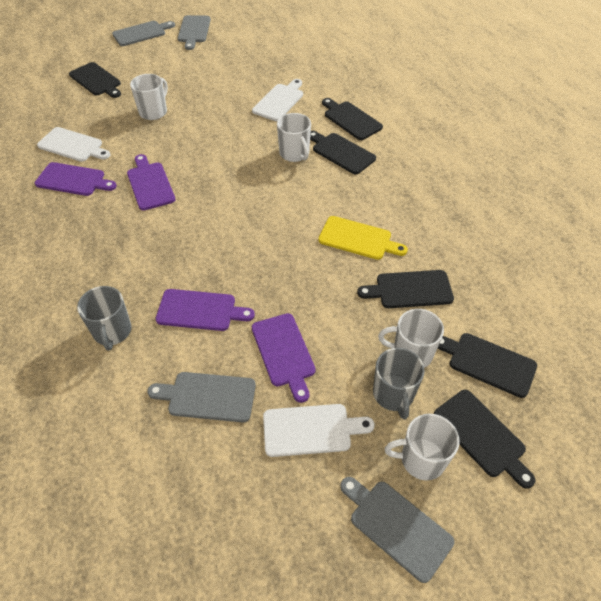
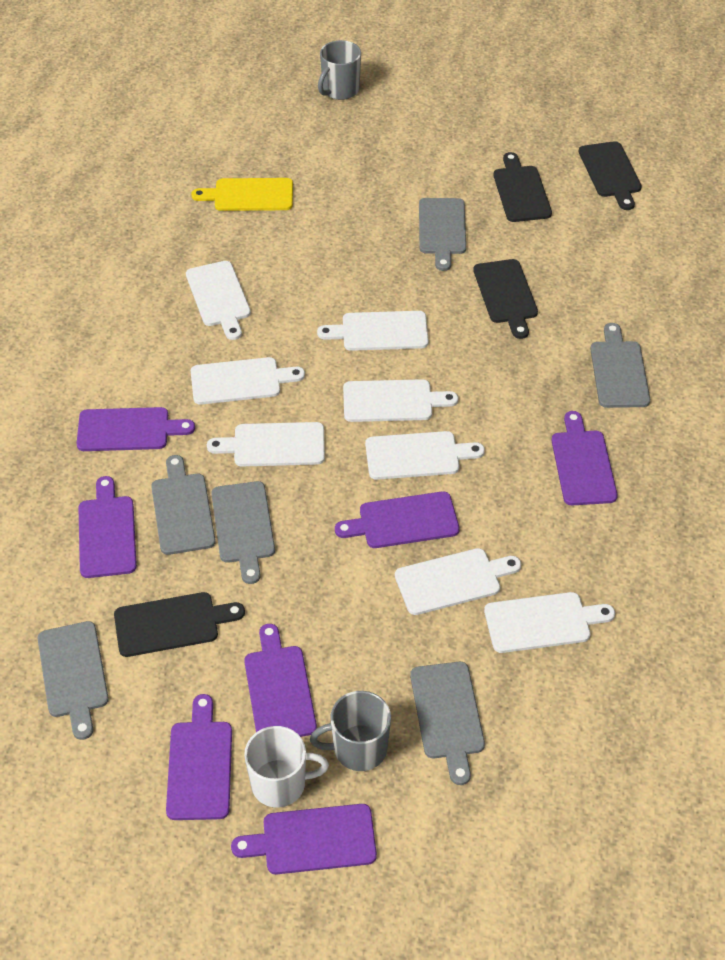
black cutting board: [69,62,121,98] [310,131,376,174] [322,98,383,140] [357,270,454,308] [434,390,535,489] [437,333,537,398] = 6 -> [114,592,245,657] [473,259,538,339] [493,152,552,222] [579,141,642,210] = 4
grey cutting board: [112,21,175,46] [147,372,256,422] [178,15,211,50] [340,477,454,583] = 4 -> [38,621,109,740] [151,455,216,555] [211,481,275,584] [410,662,485,785] [419,198,466,271] [590,323,650,408] = 6
purple cutting board: [35,162,117,196] [127,154,175,211] [156,289,255,331] [252,313,316,403] = 4 -> [76,407,195,451] [78,476,137,578] [166,694,232,820] [231,804,377,874] [244,624,317,737] [335,491,460,548] [552,411,618,506] = 7
white cutting board: [37,127,110,162] [252,79,303,121] [263,404,375,457] = 3 -> [186,261,251,340] [191,357,305,405] [207,422,325,466] [317,311,429,351] [343,379,458,422] [365,431,485,480] [395,548,521,615] [484,592,615,653] = 8
white mug: [130,74,168,120] [277,113,311,162] [378,309,444,368] [385,414,460,480] = 4 -> [244,726,329,808] = 1

